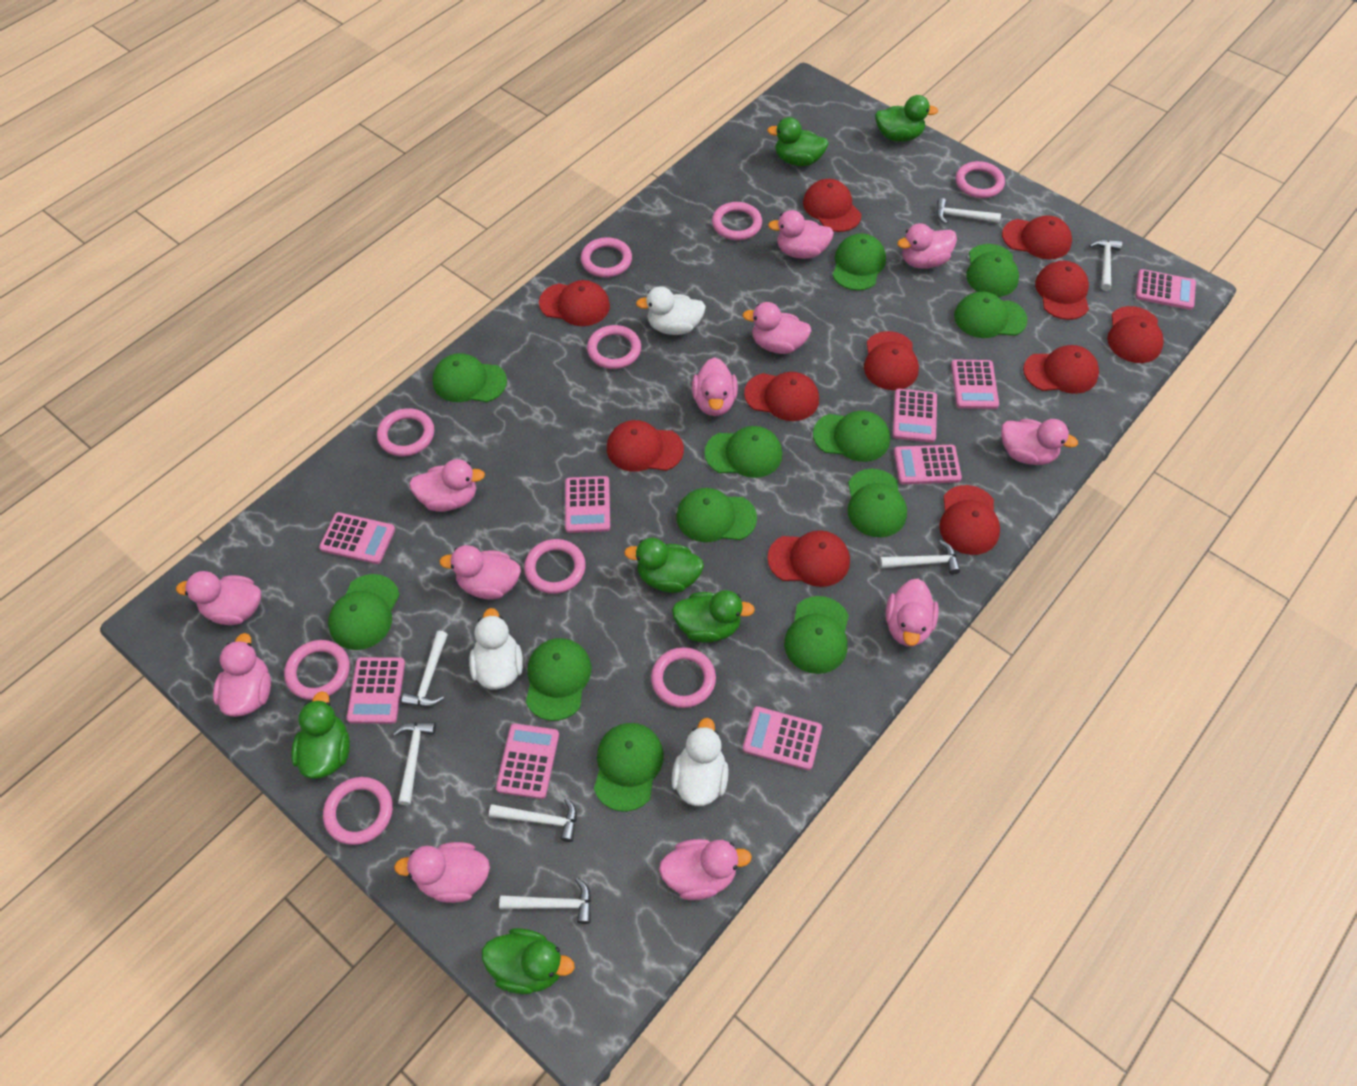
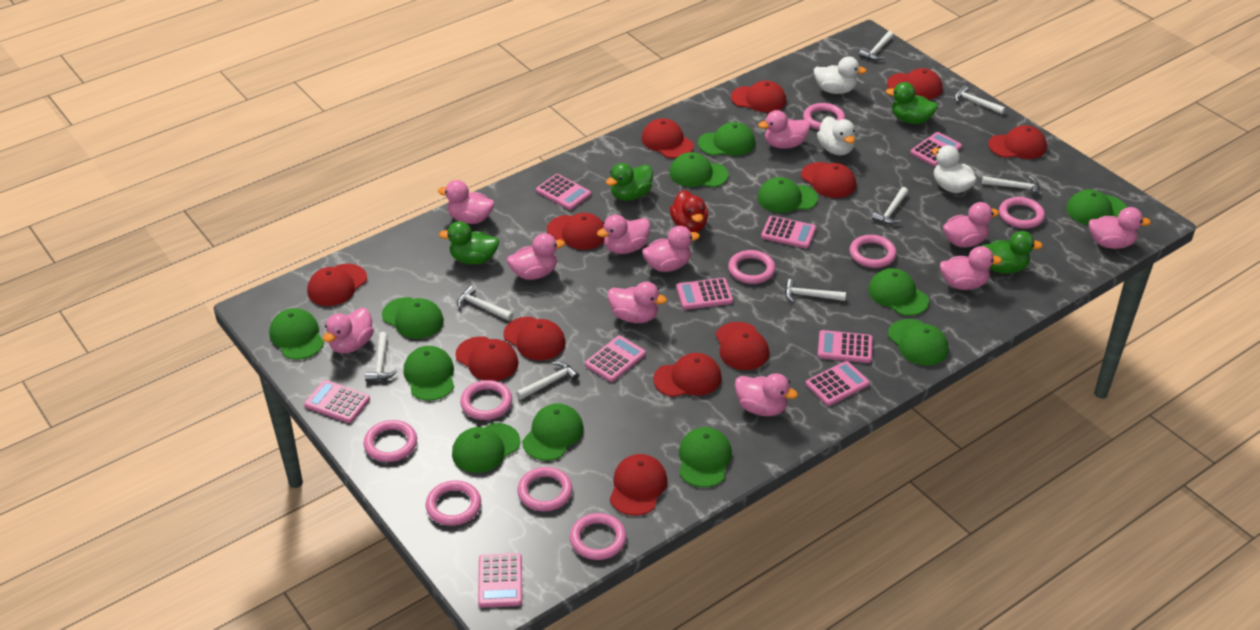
green duck: [291,691,350,779] [482,928,575,994] [624,538,704,593] [672,590,755,643] [767,117,829,166] [875,95,938,142] = 6 -> [439,221,499,265] [606,163,653,201] [886,82,938,124] [982,231,1043,274] = 4
pink duck: [176,571,261,625] [213,633,271,717] [394,842,490,903] [409,459,485,512] [439,545,521,600] [659,839,752,900] [692,357,738,416] [742,302,812,354] [768,210,834,259] [885,579,939,646] [897,223,957,269] [1001,419,1078,465] = 12 -> [323,308,374,354] [438,180,494,224] [507,233,565,280] [597,215,650,254] [607,282,667,323] [642,226,700,272] [735,373,798,416] [758,110,810,149] [940,246,1002,290] [943,202,999,247] [1089,207,1151,249] = 11
red cap: [539,280,610,326] [607,420,684,472] [744,372,819,421] [767,530,850,587] [803,179,862,232] [864,331,919,390] [939,485,1000,555] [1002,215,1072,259] [1023,345,1099,394] [1035,261,1089,320] [1107,306,1164,363] = 11 -> [307,264,367,306] [456,336,519,381] [503,317,566,360] [547,213,605,250] [610,454,667,516] [642,118,694,158] [653,353,722,397] [715,322,769,370] [731,81,786,113] [801,162,856,198] [887,68,942,100] [988,125,1047,159] = 12
red duck: none = 0 -> [670,190,708,232] = 1
white hammer: [393,722,436,805] [401,631,448,707] [489,798,577,842] [499,878,591,924] [880,540,960,574] [937,198,1001,224] [1089,239,1122,291] = 7 -> [365,332,397,381] [457,286,513,321] [516,361,579,400] [785,279,846,303] [859,31,894,60] [872,187,908,224] [954,85,1005,114] [982,176,1039,197] = 8

